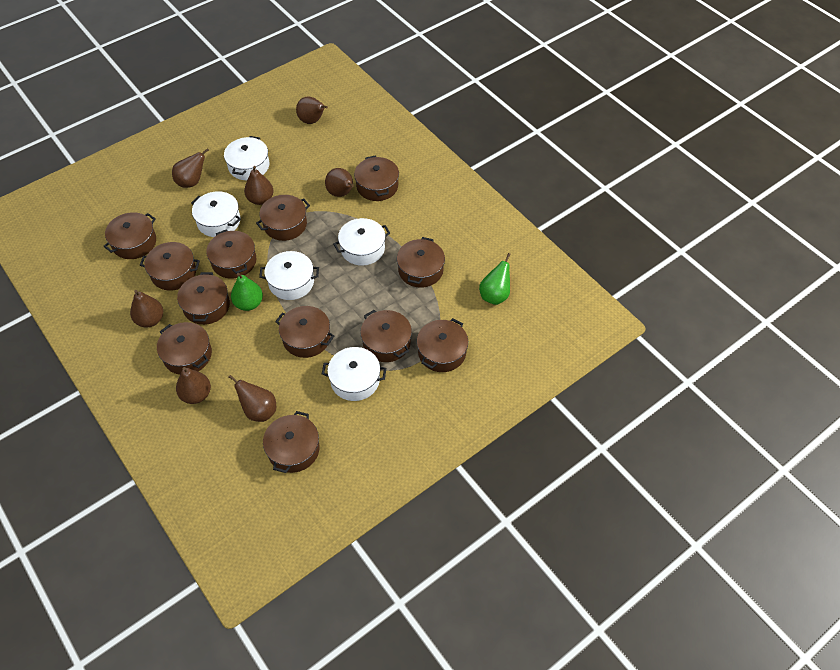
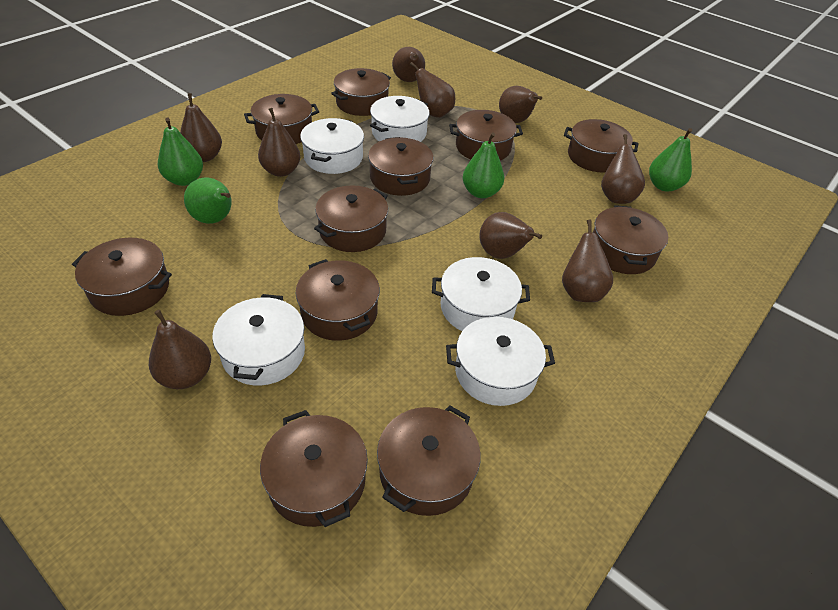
brown pear: [130,290,163,328] [172,148,209,188] [176,367,211,404] [228,375,276,422] [244,166,274,205] [296,96,328,124] [325,168,354,197] = 7 -> [149,310,211,389] [180,93,222,162] [258,108,300,177] [392,47,425,82] [410,62,455,118] [479,212,542,259] [499,86,542,123] [562,219,613,302] [601,134,645,204] = 9
brown pot: [103,212,156,259] [140,242,200,290] [157,322,212,375] [177,272,230,325] [206,229,256,279] [256,195,310,241] [263,411,320,473] [275,306,334,358] [354,156,399,201] [360,310,412,362] [397,237,445,288] [417,318,468,372] = 12 -> [72,238,172,316] [244,94,319,144] [260,410,368,527] [296,259,380,341] [314,185,388,252] [331,68,391,116] [368,137,433,196] [377,406,481,516] [449,110,523,160] [564,119,638,173] [593,205,668,274] = 11
green pear: [231,273,263,311] [479,253,511,305] = 2 -> [158,118,203,186] [184,178,231,224] [463,132,504,198] [649,128,692,192] = 4

